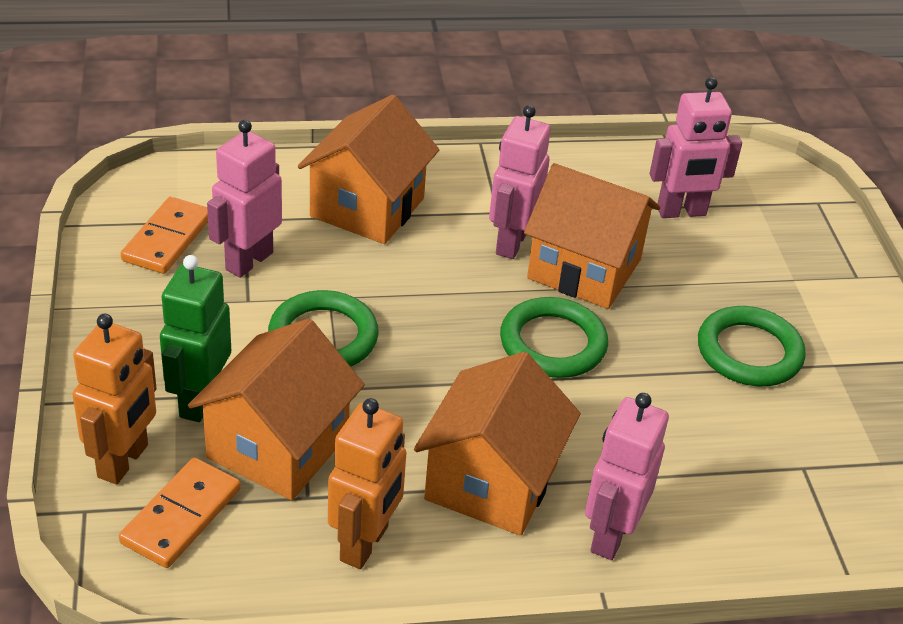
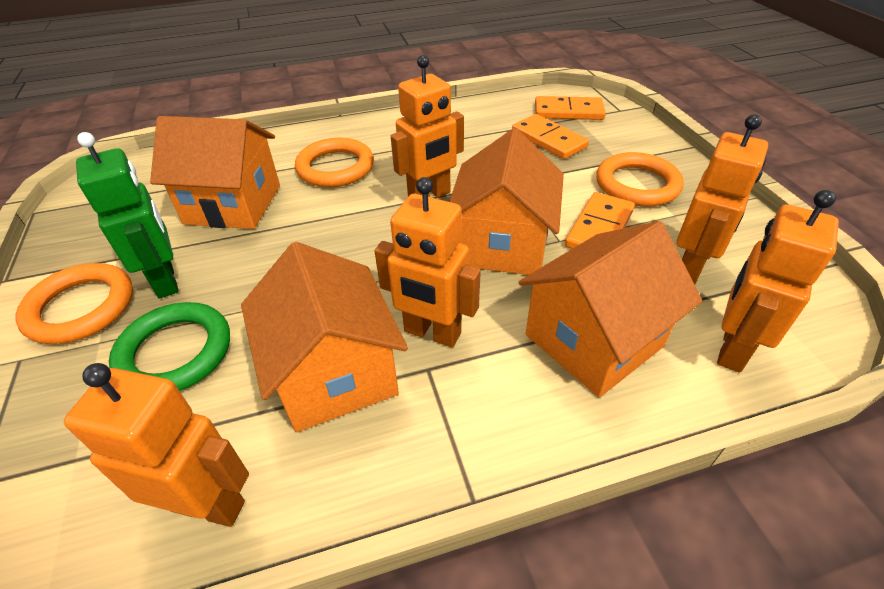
green ring: [268,290,379,367] [500,297,608,378] [698,306,806,386] = 3 -> [109,302,230,391] = 1
orange domino: [119,458,241,568] [121,197,208,274] = 2 -> [512,114,589,159] [535,96,606,120] [565,192,635,249] = 3
orange ring: none = 0 -> [15,263,133,344] [295,138,374,187] [596,152,684,207] = 3
orange robot: [72,314,157,484] [328,398,407,569] = 2 -> [64,363,249,527] [375,177,481,347] [391,55,464,198] [676,114,768,285] [717,190,839,373] = 5
pink robot: [207,120,282,278] [489,105,551,259] [585,393,669,560] [650,77,742,218] = 4 -> none = 0

